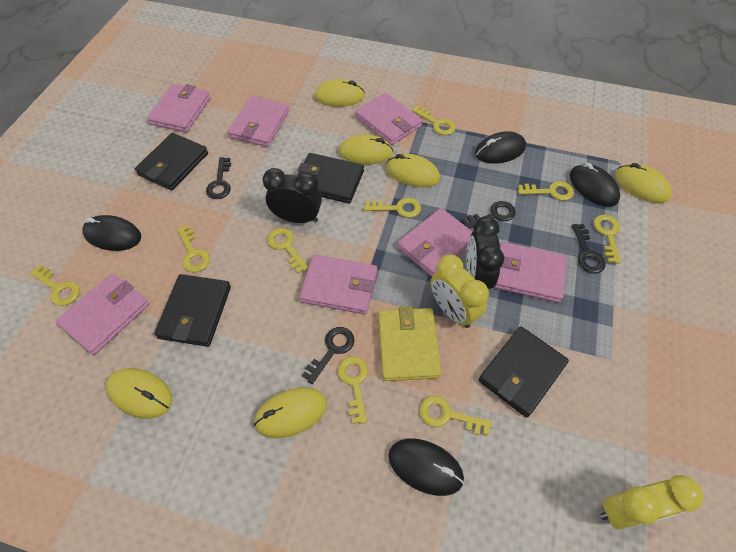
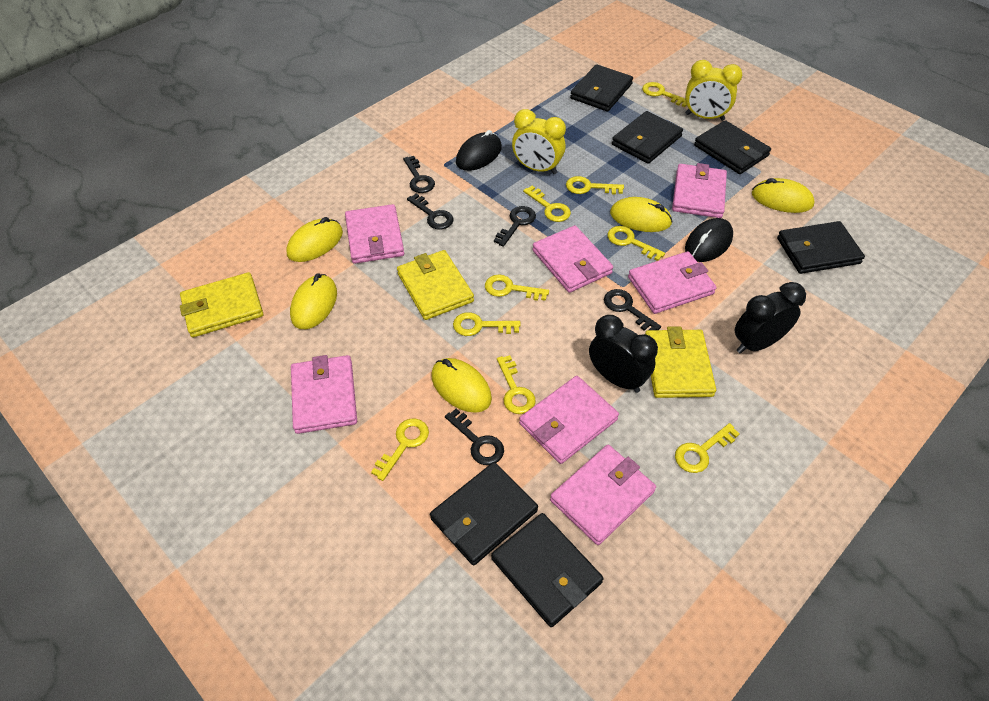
black key: [206,157,231,199] [302,327,354,384] [462,201,516,228] [572,224,606,274] = 4 -> [403,156,435,193] [407,194,454,230] [445,408,504,465] [494,206,536,247] [604,289,661,331] = 5
black mouse: [82,215,141,251] [388,439,464,496] [475,131,526,164] [570,163,620,207] = 4 -> [456,130,502,171] [685,218,733,262] = 2
black wallet: [135,133,208,190] [154,274,231,347] [297,153,364,204] [479,326,569,417] = 4 -> [430,462,538,566] [491,513,604,627] [570,64,633,111] [612,111,683,164] [694,120,771,174] [777,221,865,274] = 6
yellow mouse: [106,368,172,419] [254,387,327,438] [314,79,365,107] [339,134,393,165] [386,154,440,187] [615,163,672,203] = 6 -> [286,217,343,262] [290,274,337,329] [431,358,492,413] [610,197,673,232] [752,178,815,213] = 5
yellow wallet: [378,306,442,381] = 1 -> [180,272,263,337] [397,250,474,320] [645,326,716,398] = 3

